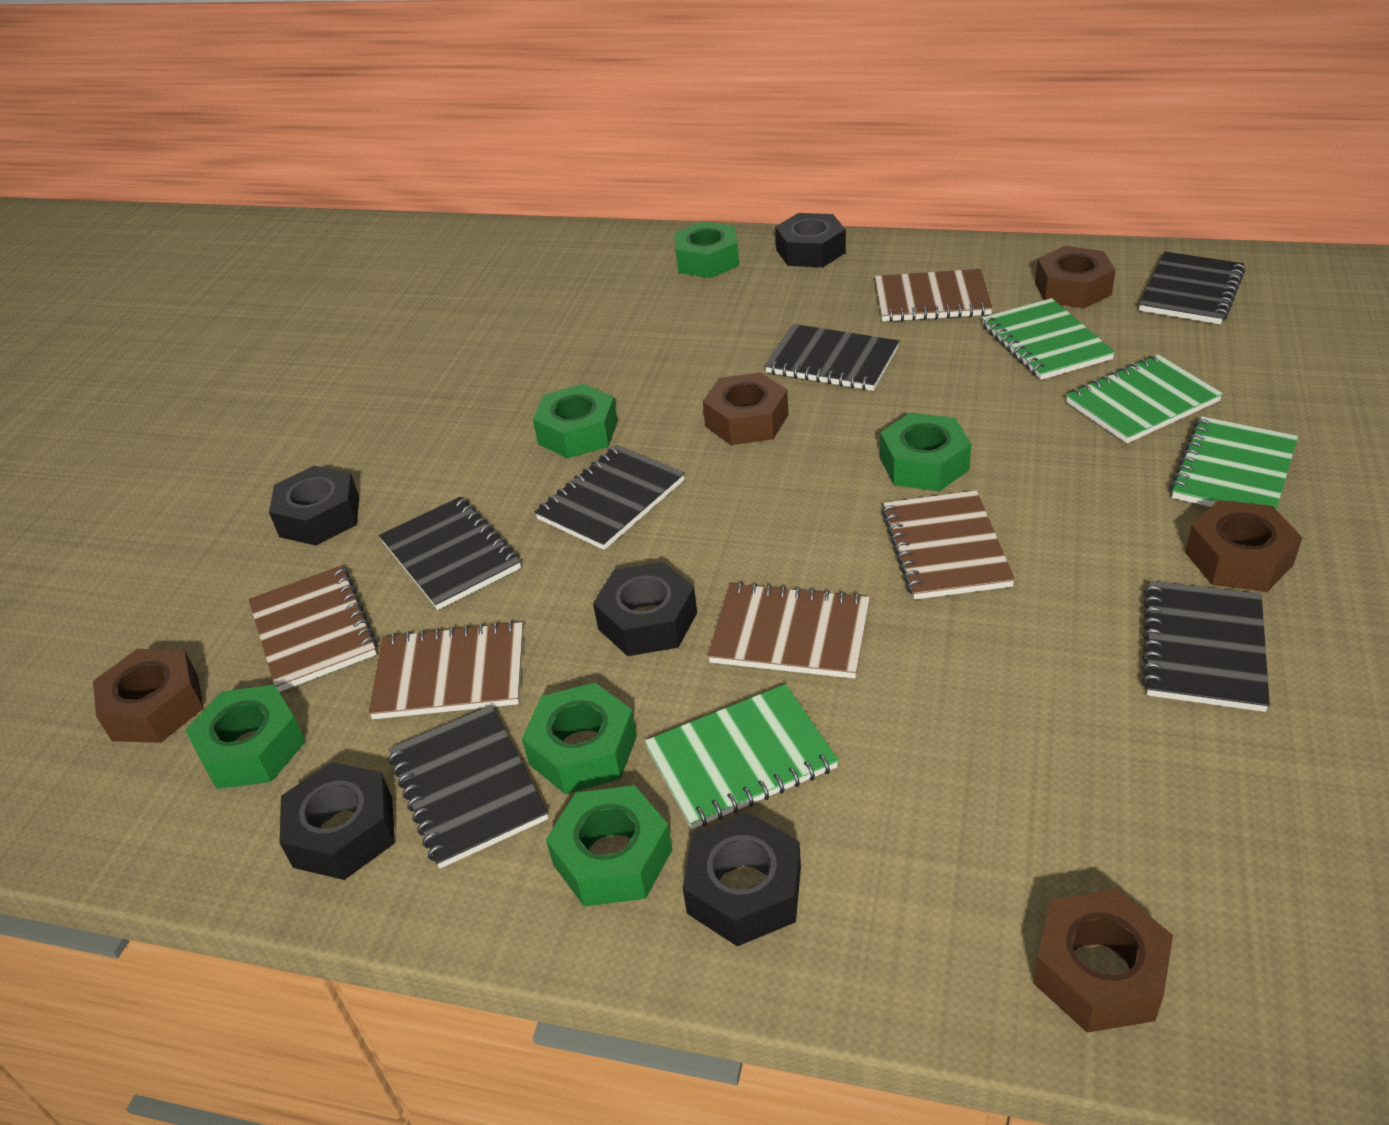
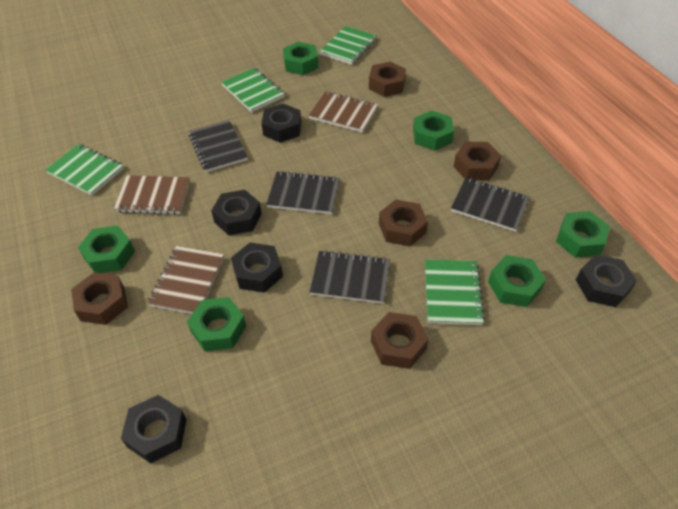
black notebook: [379,497,521,610] [388,705,548,869] [535,445,685,550] [765,324,899,391] [1139,252,1245,324] [1142,581,1270,712] = 6 -> [189,120,248,172] [266,171,340,214] [310,250,390,304] [451,177,530,232] = 4
brown notebook: [248,565,377,692] [368,621,524,719] [707,582,870,679] [875,269,993,322] [882,490,1015,600] = 5 -> [114,175,190,215] [148,246,224,314] [308,91,378,133] = 3

